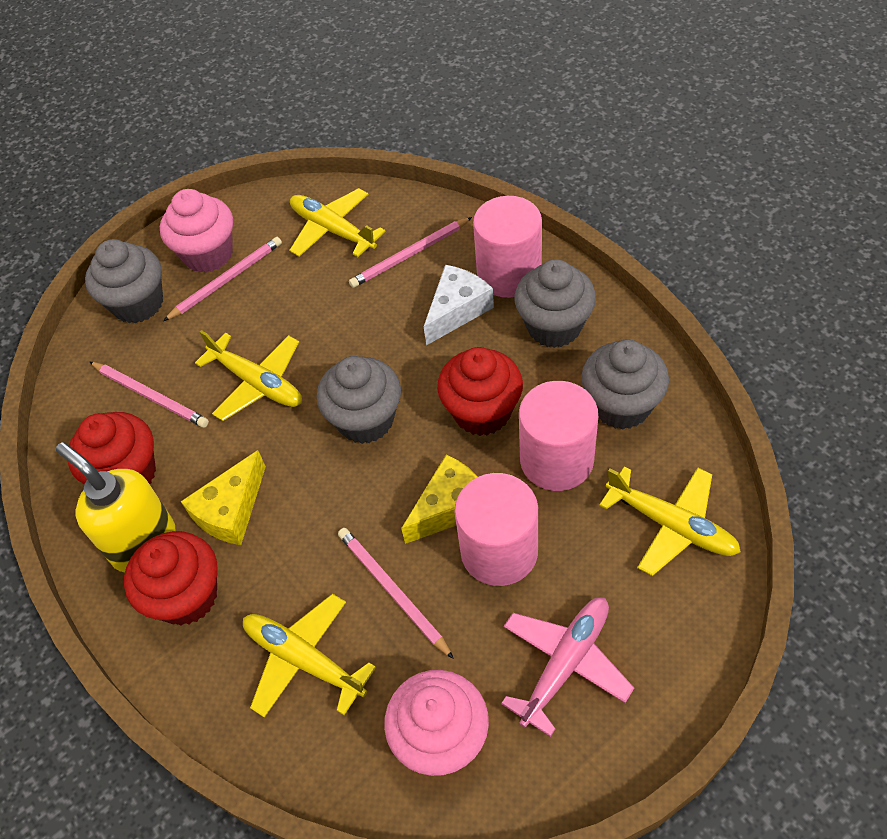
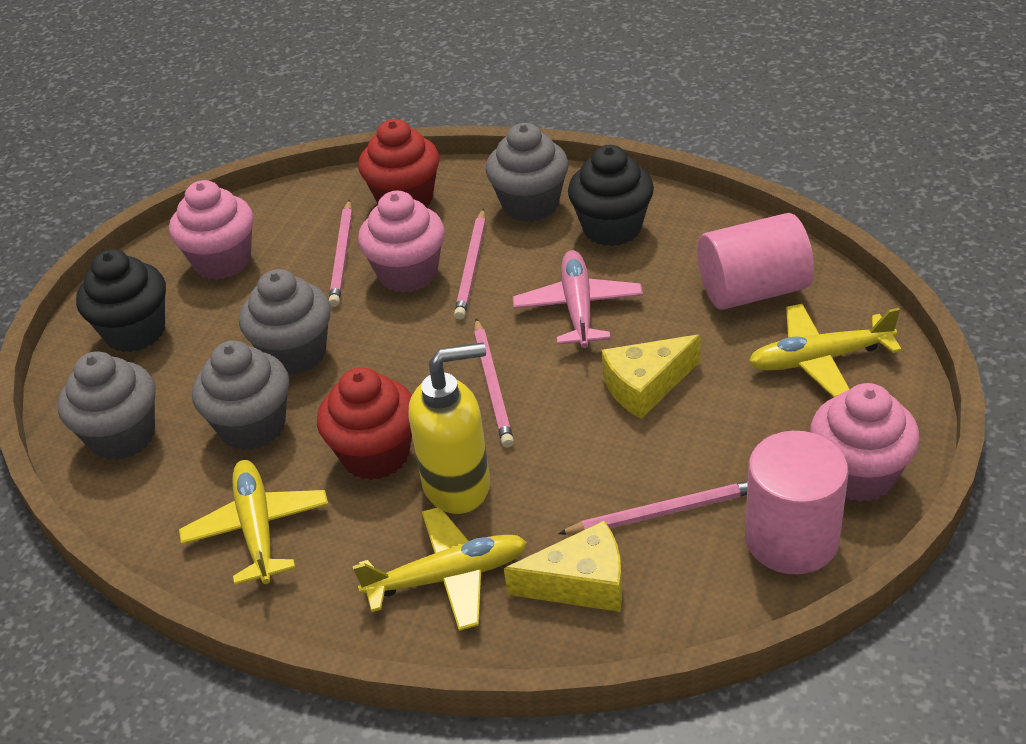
black cupcake: none = 0 -> [76,249,166,352] [568,145,654,246] = 2
pink cupcake: [160,189,233,273] [384,670,489,776] = 2 -> [169,180,254,280] [358,191,445,293] [810,383,920,502] = 3
pink cylinder: [455,473,538,586] [473,196,542,298] [519,381,598,491] = 3 -> [698,213,814,310] [745,431,849,574] = 2
red cupcake: [68,412,156,484] [124,531,218,625] [437,347,523,436] = 3 -> [317,367,412,480] [358,119,439,208] = 2
white cheese: [424,265,494,345] = 1 -> none = 0
yellow plane: [195,330,302,421] [243,594,376,717] [289,188,386,257] [599,466,741,576] = 4 -> [179,460,329,585] [353,507,527,631] [749,304,902,398] = 3

